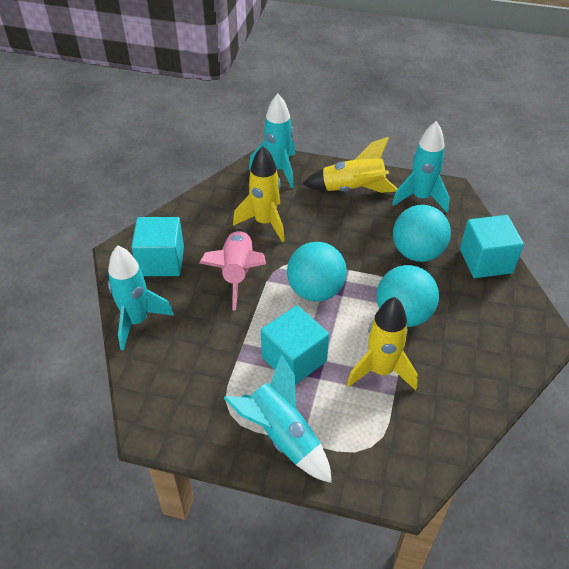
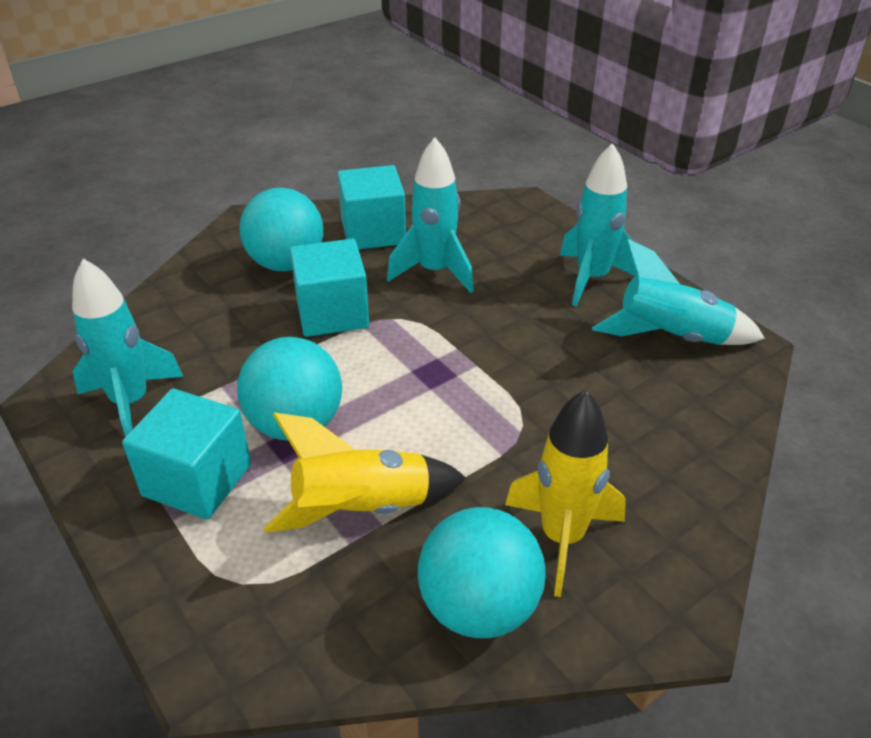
pink rocket: [199,229,266,310] = 1 -> none = 0
yellow rocket: [233,146,285,242] [303,137,398,193] [347,297,418,390] = 3 -> [264,412,467,533] [505,390,626,597] = 2

